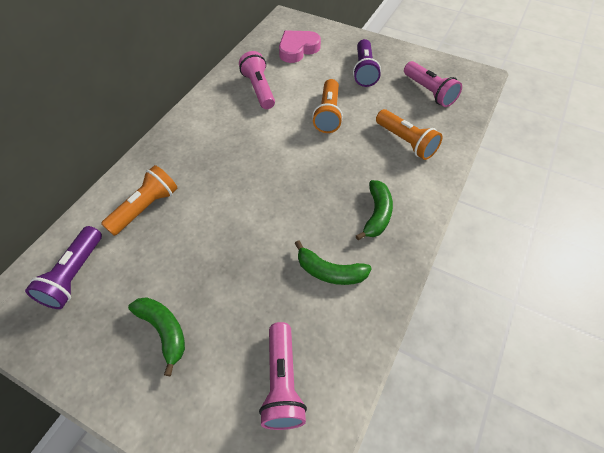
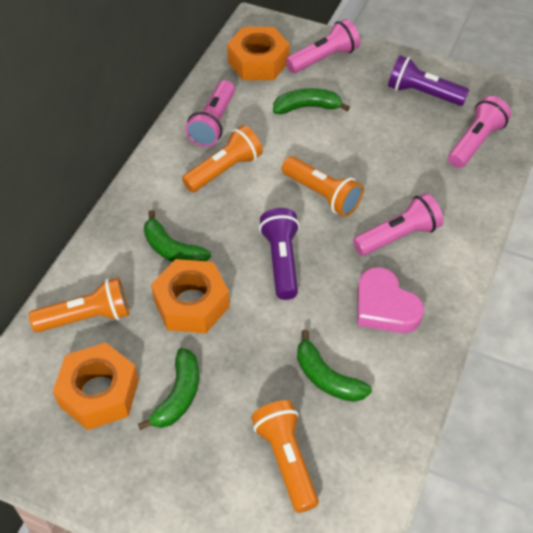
green banana: [128,297,185,376] [295,240,372,285] [356,180,393,240] = 3 -> [138,348,199,430] [144,210,211,262] [273,88,350,114] [297,330,372,402] = 4
orange flashlight: [101,165,177,236] [312,79,343,133] [376,109,443,160] = 3 -> [29,277,129,332] [182,125,263,192] [251,400,319,513] [282,156,364,217] = 4
orange nut: none = 0 -> [53,343,139,430] [151,259,230,333] [227,27,290,80] = 3
pink flashlight: [239,51,275,109] [259,322,307,430] [404,61,462,107] = 3 -> [185,80,235,147] [286,19,360,73] [353,193,443,256] [448,96,511,168] = 4

